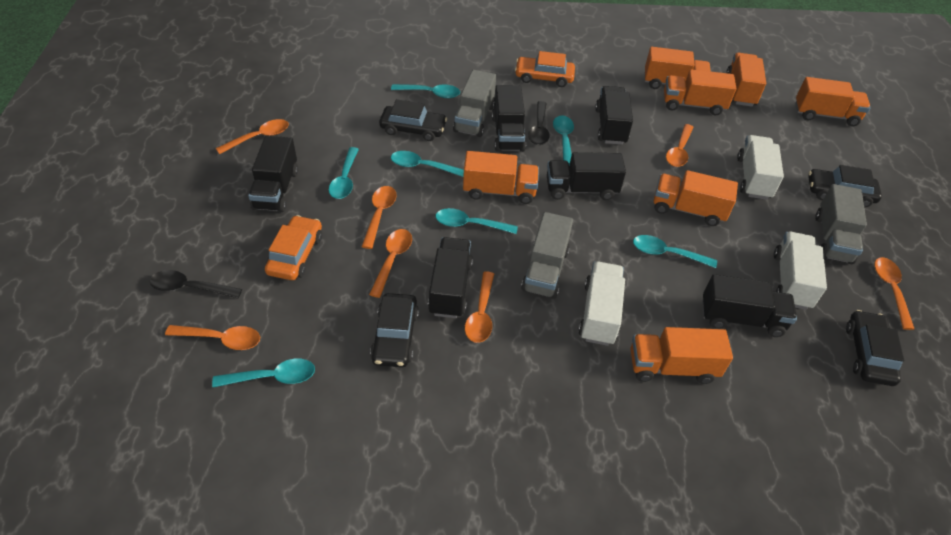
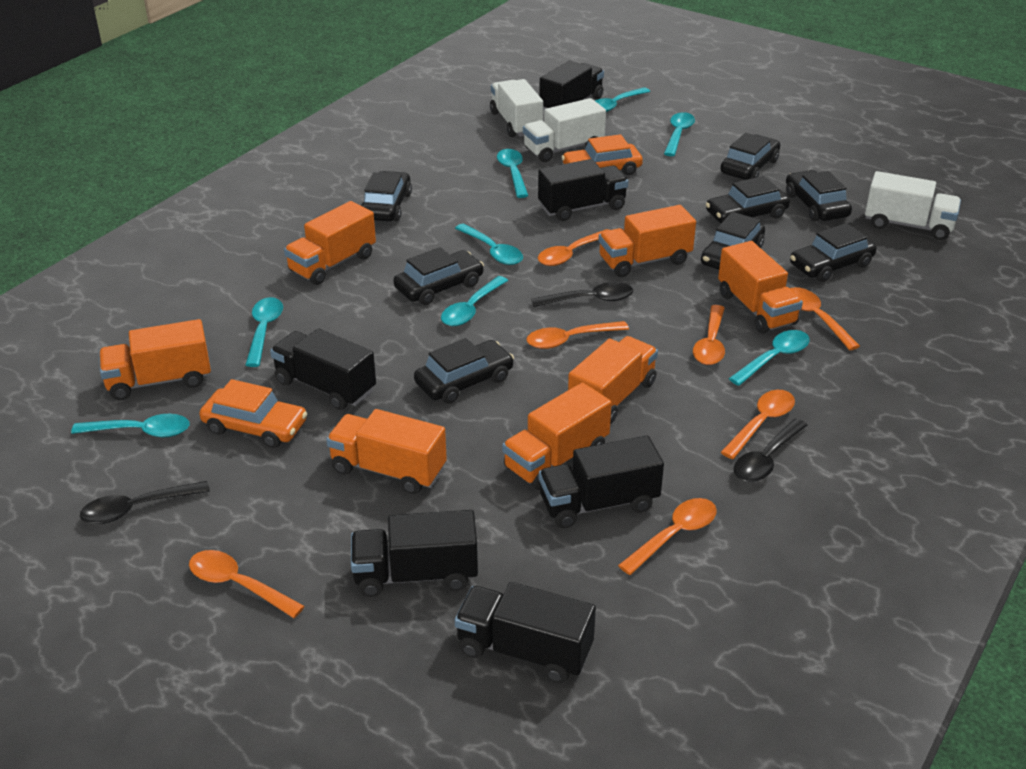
black car: [370,293,419,367] [379,99,447,141] [808,165,882,207] [846,310,904,386] = 4 -> [361,171,412,221] [393,247,484,305] [414,338,514,404] [701,212,765,269] [706,176,790,223] [720,133,780,180] [786,170,852,221] [790,223,876,282] = 8
black spoon: [150,270,242,298] [528,101,550,145] = 2 -> [80,481,210,524] [531,282,633,307] [734,418,807,482] = 3
grey truck: [453,70,496,137] [521,212,573,299] [815,184,867,264] = 3 -> none = 0
turquoise spoon: [212,359,315,387] [329,147,359,199] [391,84,460,98] [391,151,464,177] [436,208,518,234] [553,116,574,165] [633,235,717,268] = 7 -> [71,414,189,437] [245,297,283,367] [441,276,508,326] [455,224,523,265] [497,149,528,198] [595,87,650,112] [664,112,695,156] [729,330,810,386] = 8

